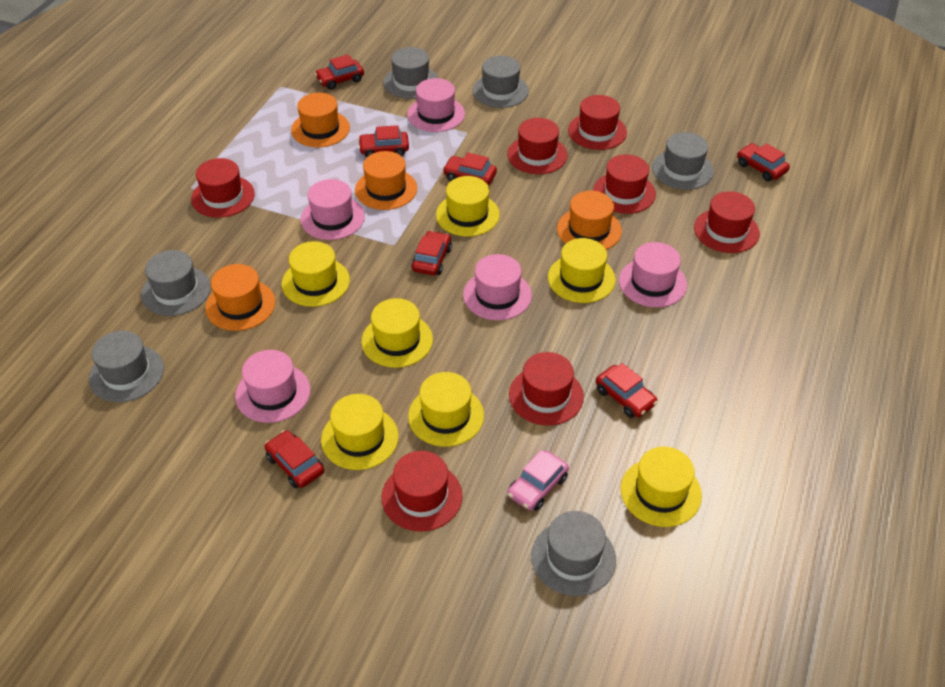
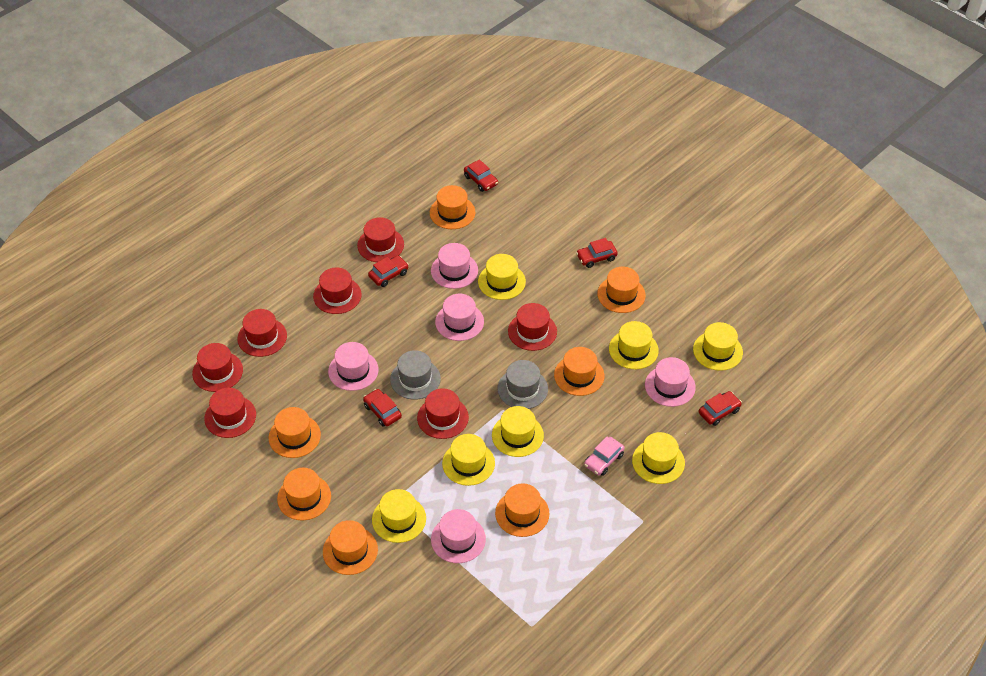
grey hat: [89,331,164,402] [141,250,211,316] [384,47,439,99] [473,56,529,108] [531,511,616,596] [652,132,714,190] = 6 -> [390,350,441,400] [498,360,548,409] = 2
orange hat: [205,264,276,331] [291,93,350,147] [355,151,417,210] [557,191,622,250] = 4 -> [269,407,321,458] [277,468,331,520] [323,520,378,575] [430,185,475,229] [495,483,549,537] [554,347,604,396] [597,267,646,313] = 7
red car: [265,430,324,488] [315,54,364,90] [358,125,409,158] [411,231,452,276] [443,152,497,185] [596,363,658,418] [737,143,790,181] = 7 -> [363,389,402,426] [368,256,409,287] [464,160,498,192] [576,238,618,268] [699,391,742,426] = 5

